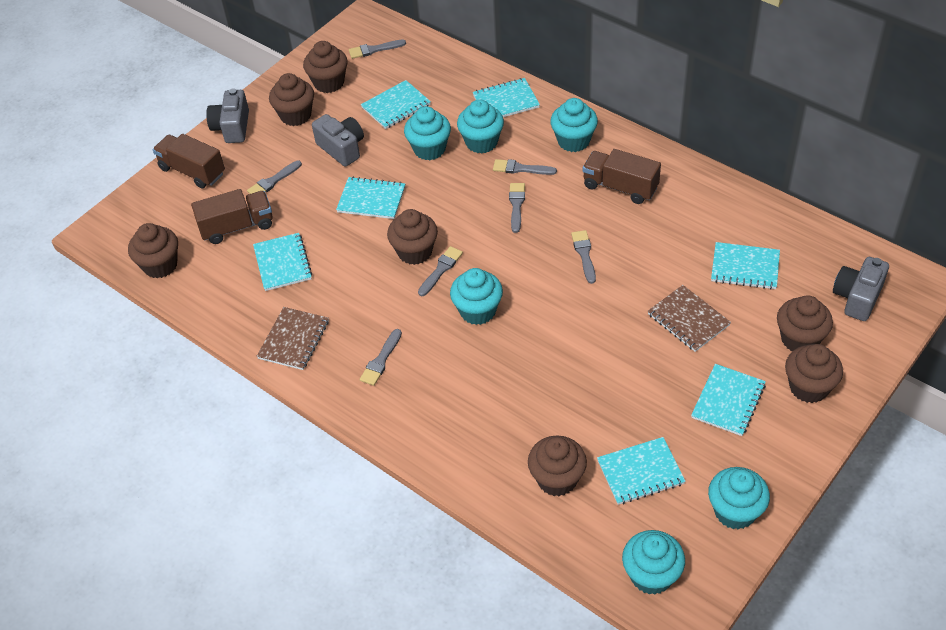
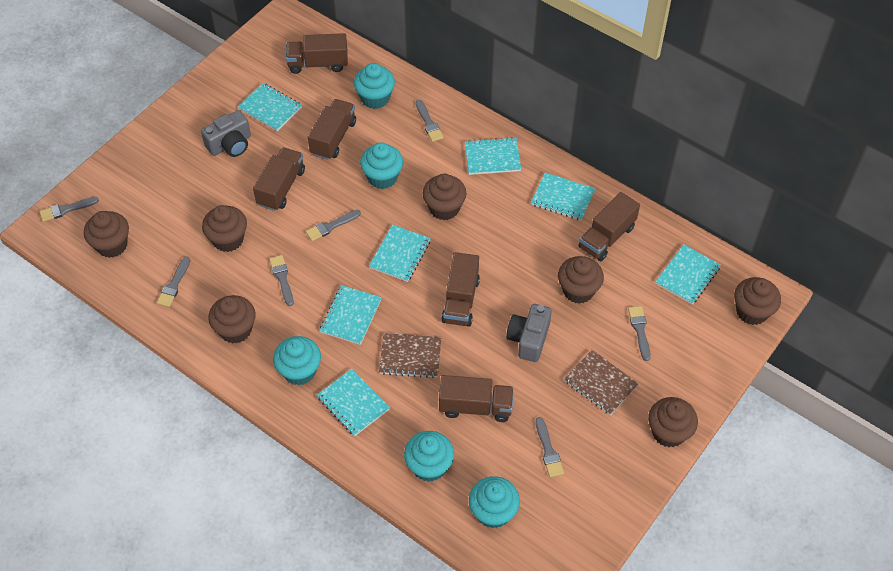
brown truck: [153,134,225,188] [191,189,273,244] [582,149,661,204] = 3 -> [253,147,305,211] [286,33,348,74] [308,99,356,160] [439,375,514,422] [441,252,480,327] [579,192,640,261] = 6
grey camera: [206,88,249,143] [312,114,364,167] [833,257,889,321] = 3 -> [201,110,251,157] [506,304,552,362] = 2
turquoise cupcake: [404,106,451,160] [450,268,503,325] [457,99,504,154] [550,98,598,152] [622,530,685,595] [708,467,770,530] = 6 -> [273,336,321,385] [354,63,395,109] [360,142,403,189] [404,431,454,482] [469,476,520,528] = 5

